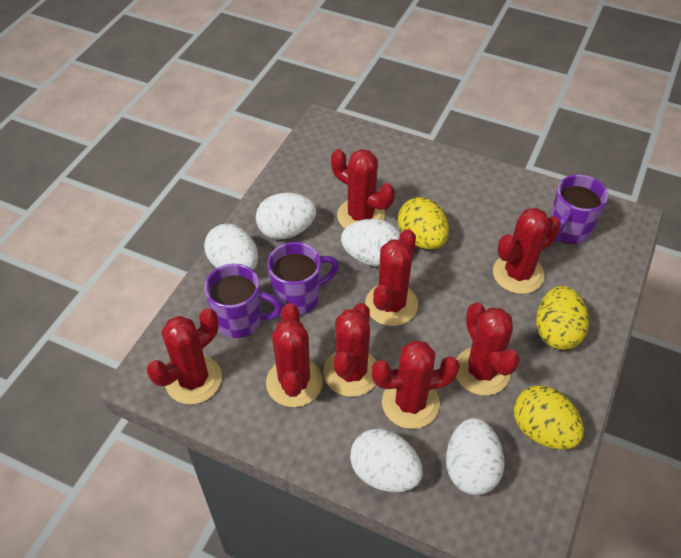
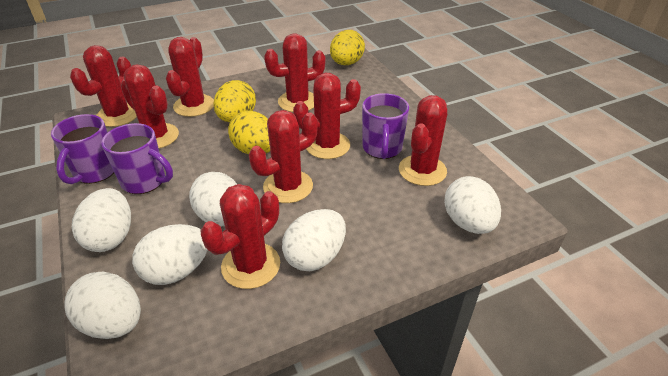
white egg: [204,224,258,270] [256,193,316,239] [341,219,401,267] [350,429,423,492] [446,418,504,495] = 5 -> [64,271,141,339] [72,188,131,252] [132,224,207,285] [189,172,237,226] [282,209,346,271] [444,176,501,234] = 6

